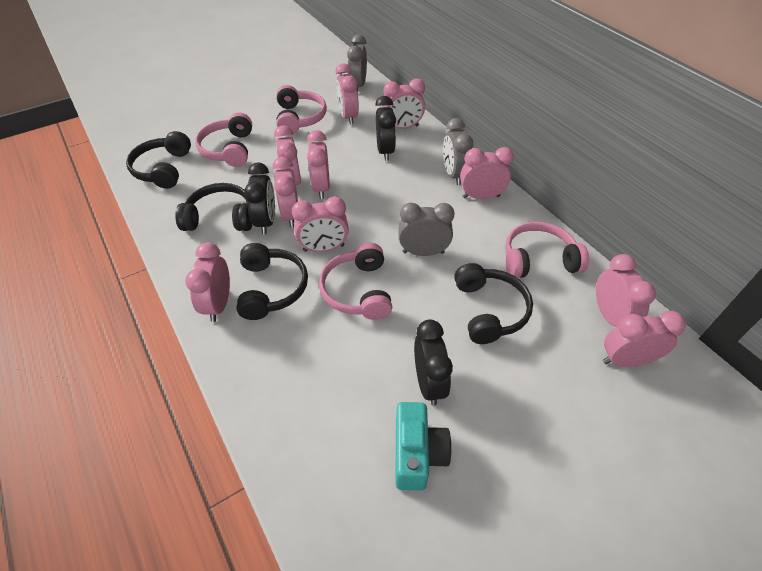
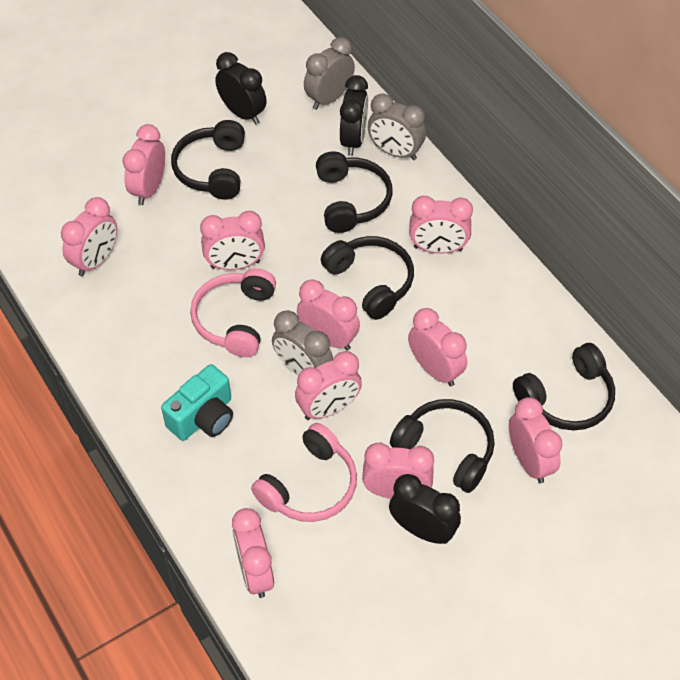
black headphones: [126,131,191,189] [175,183,253,231] [237,243,308,320] [454,263,533,344] = 4 -> [171,120,245,200] [316,151,393,233] [321,236,414,320] [390,399,495,493] [513,343,615,430] = 5
pink headphones: [195,112,252,167] [276,85,327,134] [319,243,392,320] [505,222,589,278] = 4 -> [190,268,276,357] [251,423,357,522] = 2

